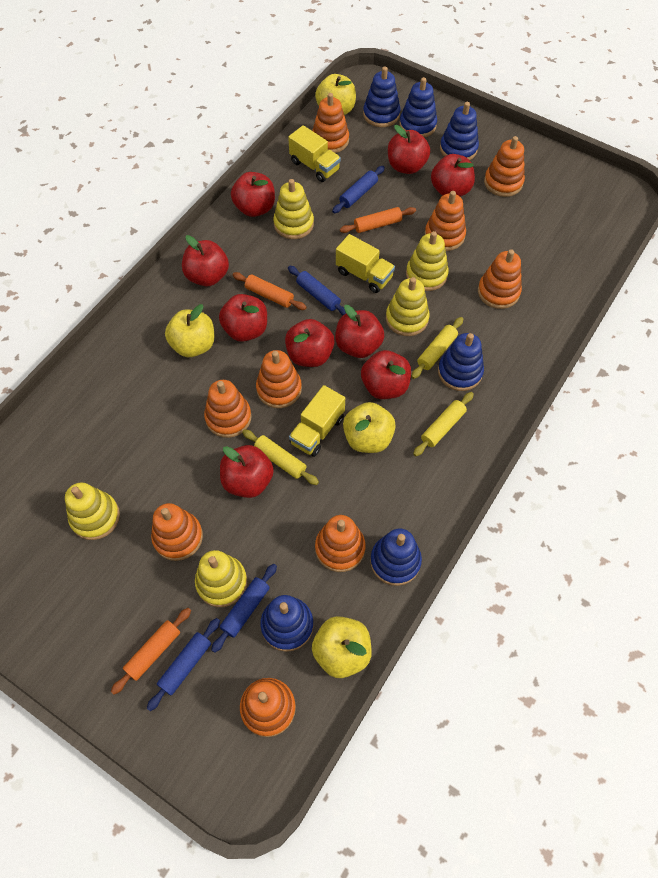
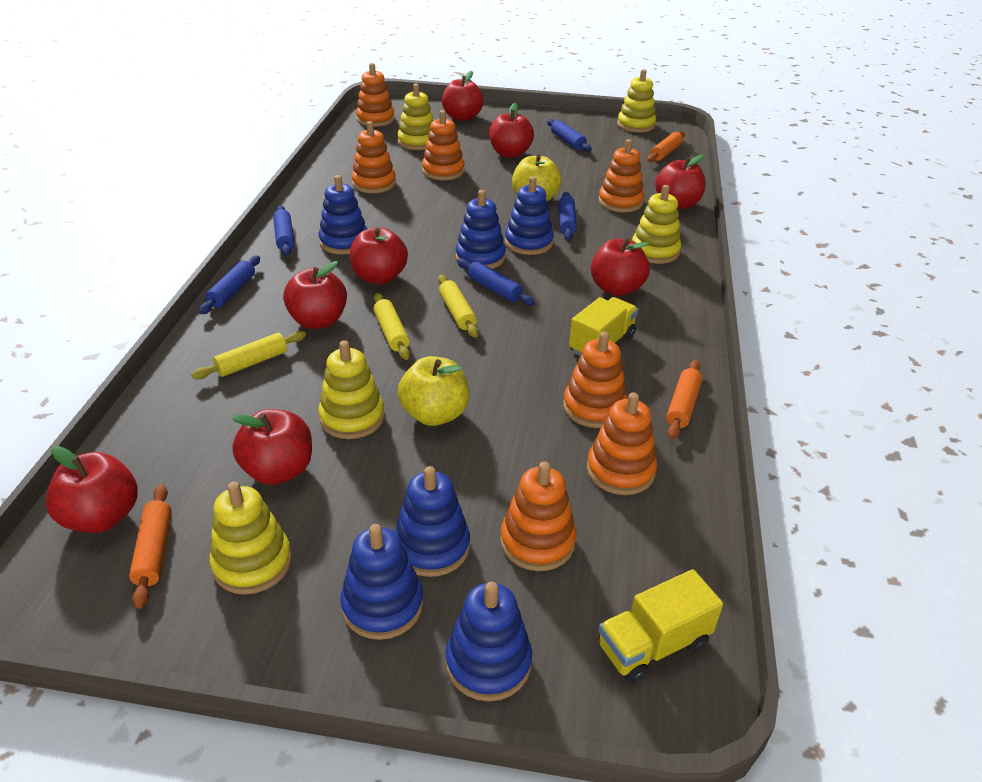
blue rolling pin: [147,618,220,711] [211,564,277,653] [288,266,346,315] [332,166,385,213] = 4 -> [199,255,260,314] [273,205,294,256] [457,259,535,306] [547,119,592,152] [558,192,577,240] = 5
orange stacking toy: [151,503,203,561] [204,380,252,438] [240,678,296,737] [256,350,302,408] [312,93,349,153] [315,515,365,572] [425,191,466,251] [478,249,522,309] [484,136,525,197] = 9 -> [351,121,396,193] [356,63,395,127] [422,110,465,180] [500,462,576,571] [563,332,627,428] [587,392,657,495] [599,139,644,212] = 7
red apple: [182,235,229,287] [219,294,267,342] [220,445,274,498] [231,172,275,217] [285,319,335,367] [335,305,384,358] [361,350,411,399] [388,125,430,174] [431,154,475,197] = 9 -> [46,446,138,533] [232,409,312,485] [283,261,347,329] [350,227,408,284] [442,71,484,121] [489,103,534,158] [591,238,650,296] [655,155,705,209] = 8
yellow apple: [165,304,214,357] [312,616,372,678] [315,74,356,115] [343,402,396,453] = 4 -> [397,356,469,426] [512,154,562,201] = 2
yellow truck: [288,125,341,182] [289,385,345,457] [336,234,395,293] = 3 -> [569,297,638,356] [598,569,723,684] = 2

